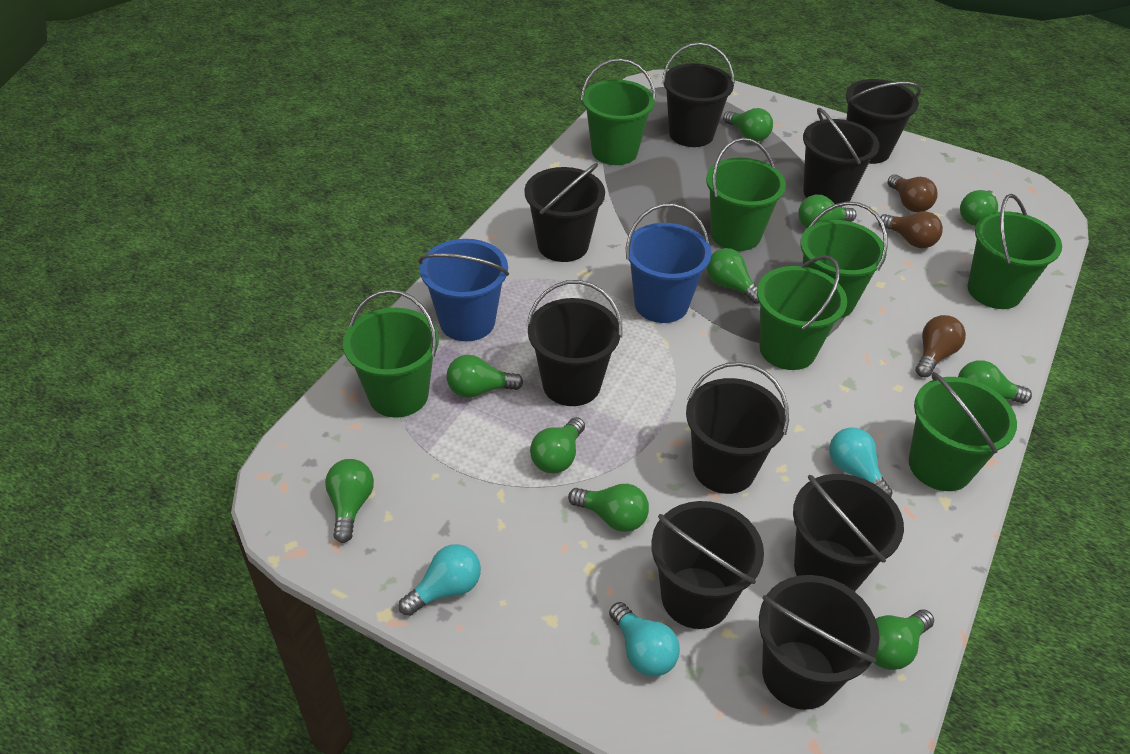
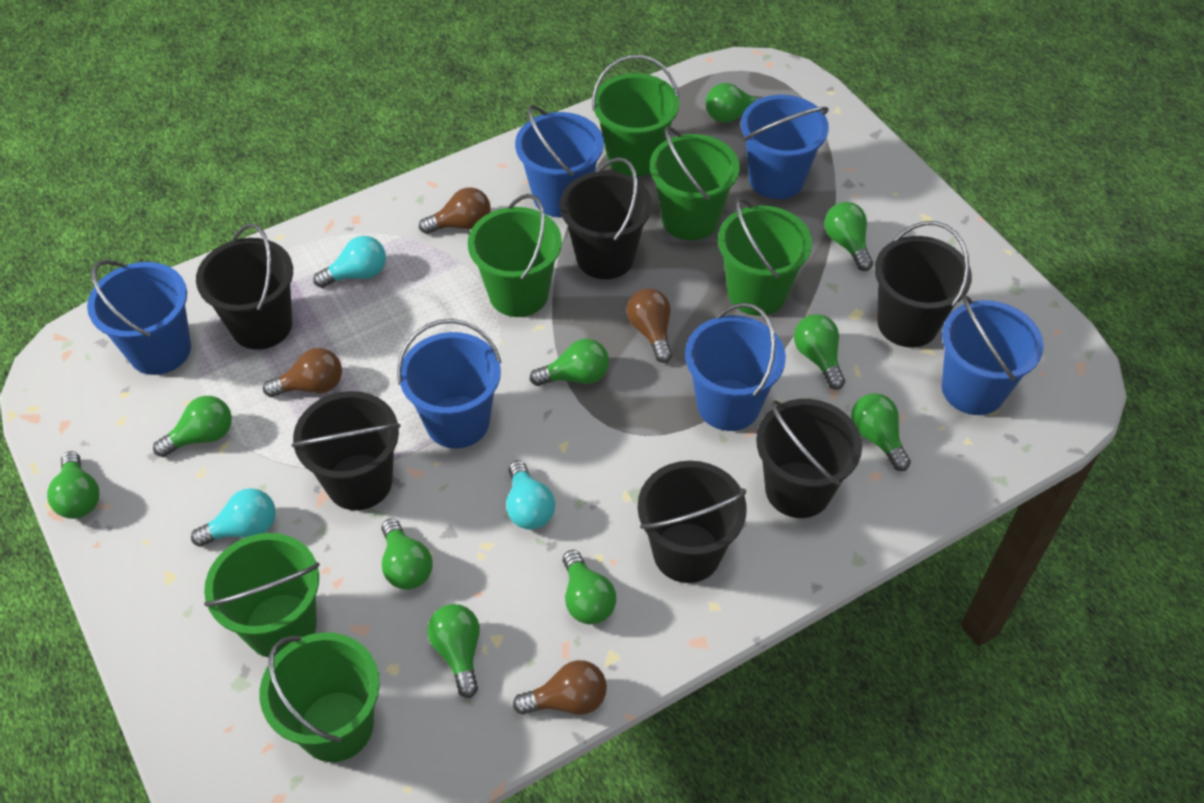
black bucket: [524,163,605,262] [526,280,622,406] [651,501,764,629] [662,42,735,147] [686,362,789,494] [759,575,880,710] [793,474,904,591] [803,108,879,207] [846,79,921,164] = 9 -> [196,223,293,350] [292,391,401,510] [560,157,652,279] [638,461,747,583] [756,399,862,518] [875,221,972,348] = 6
blue bucket: [419,239,509,341] [626,204,711,323] = 2 -> [87,260,191,375] [397,319,502,448] [515,105,604,217] [685,303,786,431] [741,95,829,199] [942,295,1044,415] = 6
brown light bulb: [878,211,943,248] [888,174,938,212] [916,315,966,377] = 3 -> [263,348,342,397] [419,187,491,234] [513,660,607,715] [627,288,672,363] = 4
green bucket: [343,289,439,418] [581,58,656,165] [706,138,786,251] [757,255,847,370] [800,201,888,318] [909,372,1017,491] [967,194,1062,309] = 7 -> [204,533,320,658] [260,632,380,762] [468,194,562,317] [592,55,680,177] [650,126,740,240] [718,198,812,316] = 6

